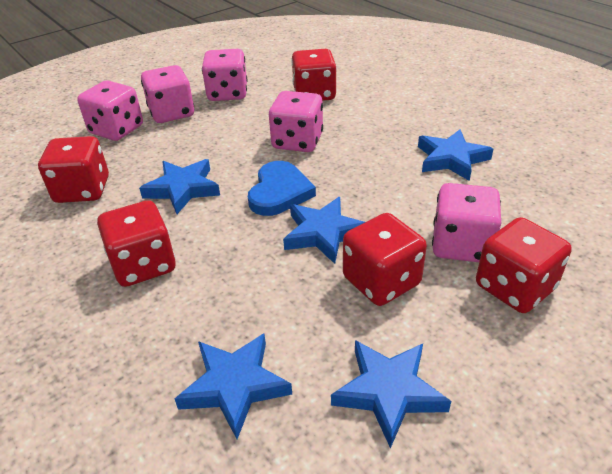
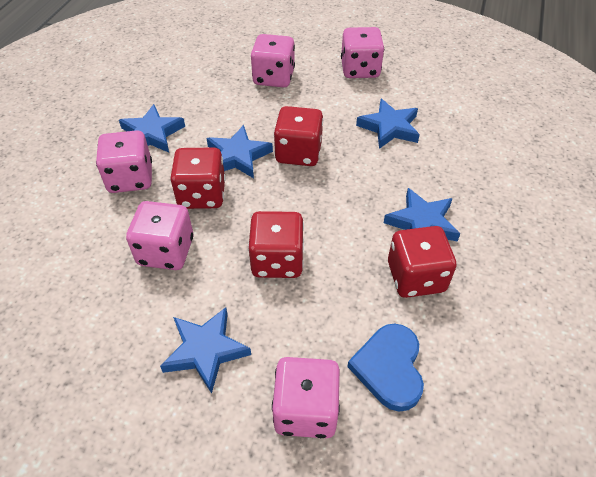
red dice: [38,136,109,203] [97,200,176,287] [291,49,337,101] [343,213,427,306] [476,217,572,313] = 5 -> [170,147,225,209] [248,211,304,278] [274,106,323,166] [388,226,457,298] = 4

